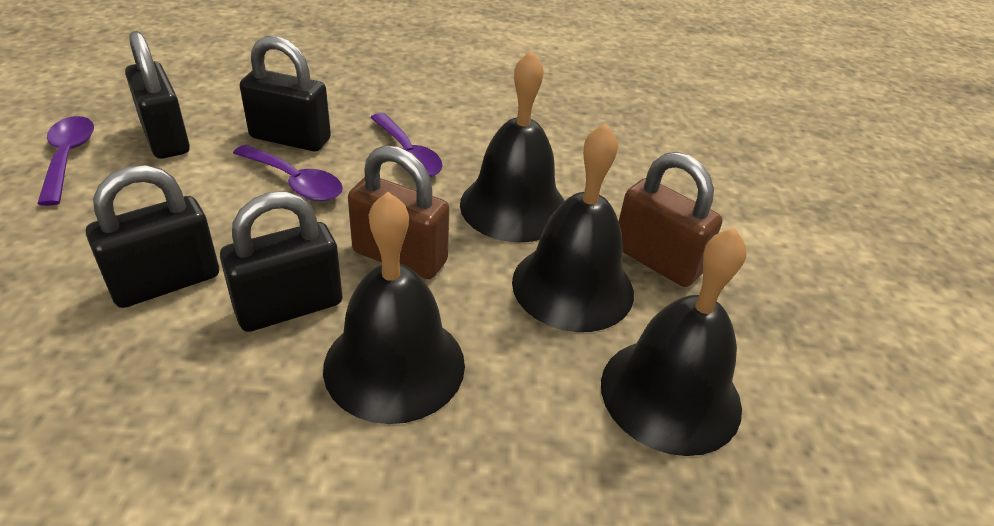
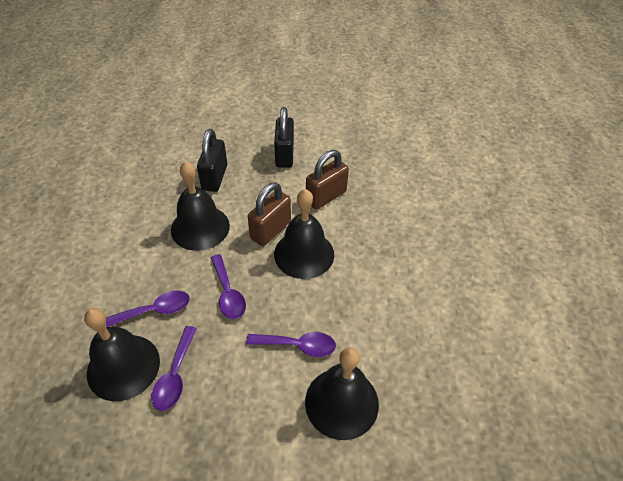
black padlock: [86,165,219,308] [125,31,190,159] [220,191,343,332] [240,36,331,151] = 4 -> [197,129,227,192] [274,107,294,168] = 2
purple spoon: [37,116,94,206] [233,145,343,201] [370,113,443,177] = 3 -> [106,291,190,327] [152,326,197,411] [211,254,246,319] [246,332,336,357] = 4

